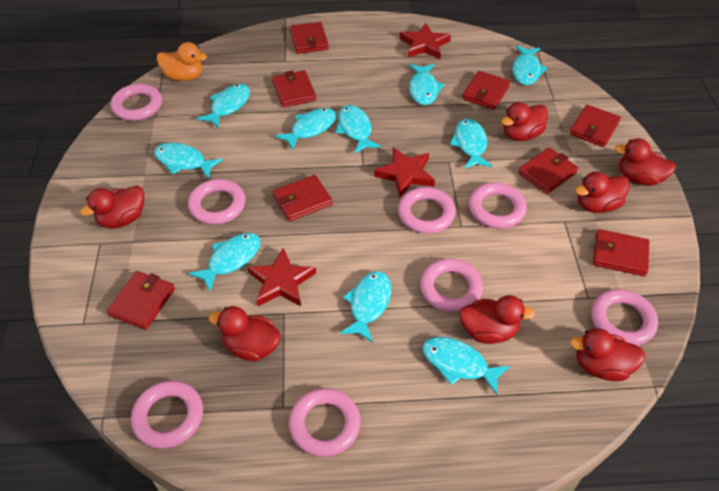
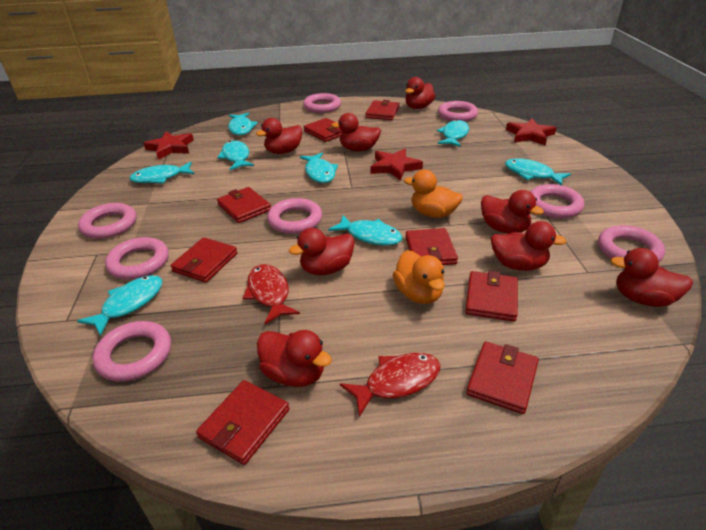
orange duck: [157,42,207,81] = 1 -> [393,250,445,304] [404,170,463,218] = 2
red duck: [80,185,144,228] [209,306,281,361] [459,295,535,344] [501,102,548,141] [570,328,646,381] [575,172,630,213] [615,138,676,186] = 7 -> [256,118,302,154] [257,330,332,387] [289,228,355,275] [331,113,381,151] [405,77,435,109] [481,190,544,234] [491,221,567,271] [610,248,693,307] = 8
red fish: none = 0 -> [243,264,300,324] [340,353,441,417] = 2
turquoise fish: [154,142,223,178] [188,233,260,291] [197,84,250,129] [275,108,336,151] [336,105,381,153] [340,271,391,343] [409,64,444,105] [422,337,510,395] [450,119,492,169] [512,45,547,85] = 10 -> [77,275,162,336] [129,162,194,184] [217,141,254,170] [228,112,258,135] [300,153,338,183] [328,215,402,246] [437,119,469,147] [505,158,571,185] = 8

